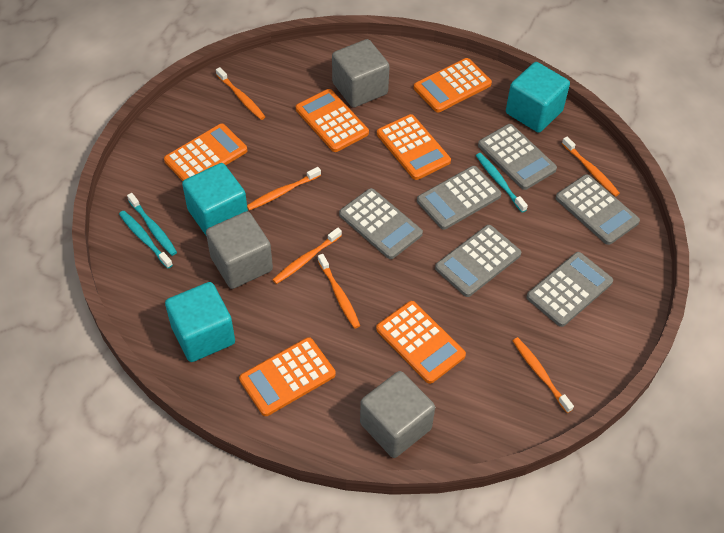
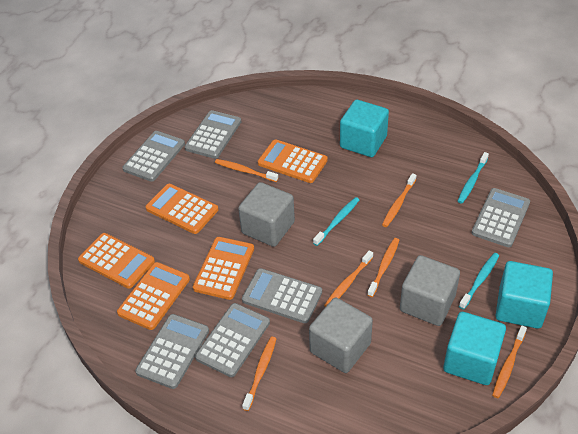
orange calculator: [164,124,247,181] [239,337,336,416] [296,89,369,152] [376,301,466,384] [377,114,451,180] [414,58,492,112] = 6 -> [78,233,155,289] [117,262,190,330] [145,184,218,234] [193,237,254,300] [258,139,328,183] = 5

